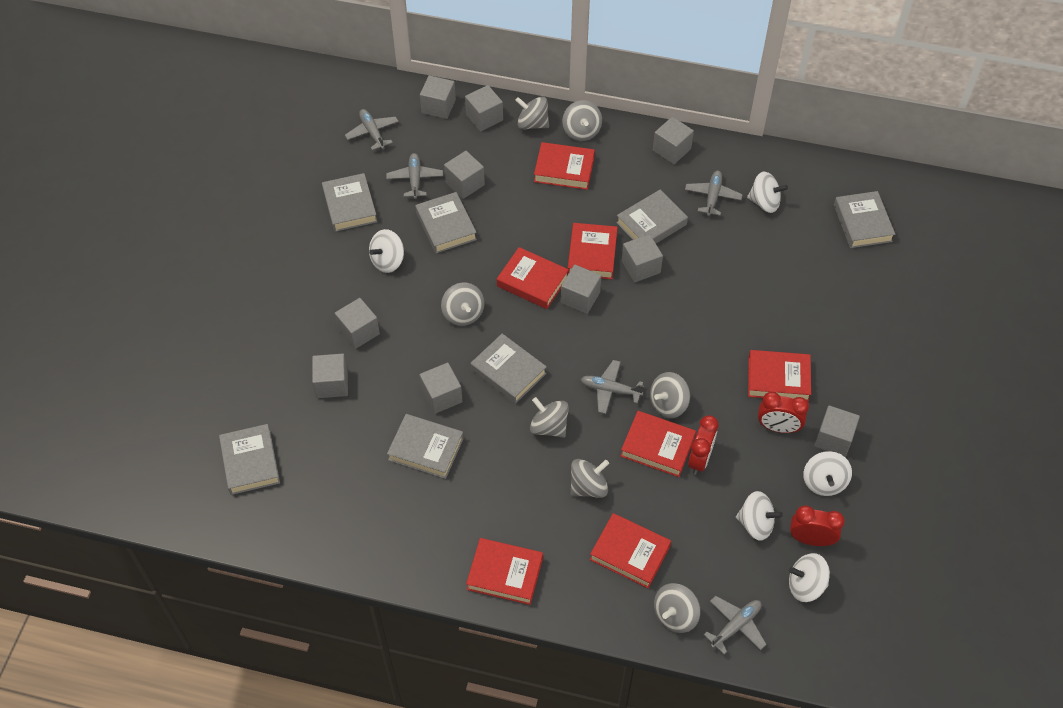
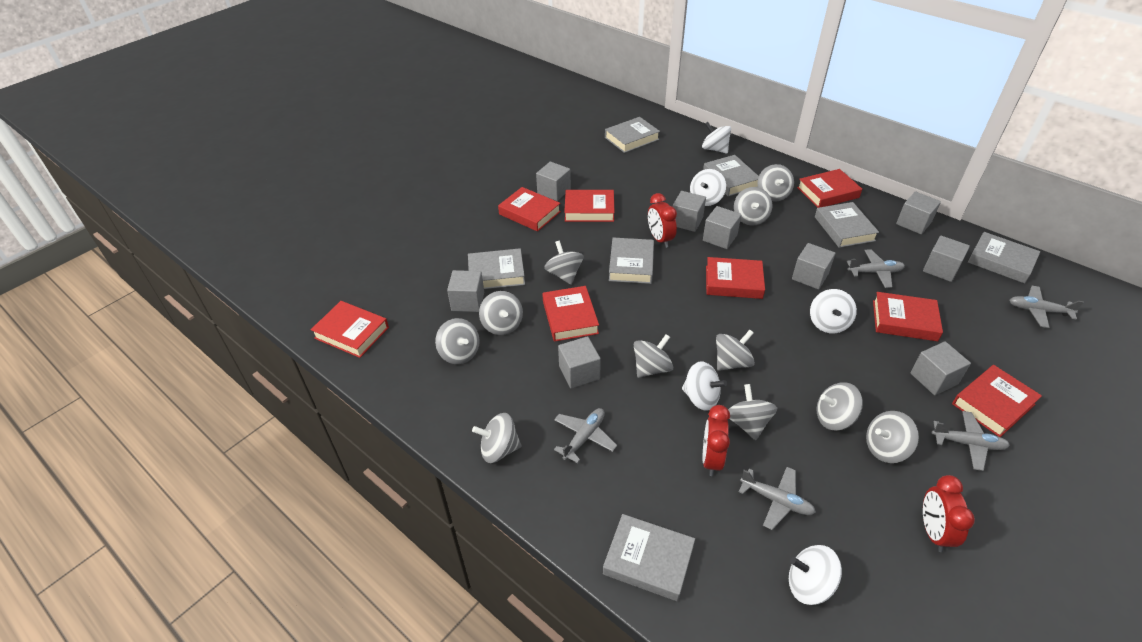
grey cube: [312,354,348,398] [335,298,380,349] [419,363,462,414] [420,75,456,119] [444,151,485,199] [465,85,503,132] [561,264,601,314] [622,234,663,282] [653,117,694,164] [814,405,860,457] = 10 -> [447,270,484,312] [536,162,571,201] [558,336,601,388] [673,191,706,232] [703,206,741,249] [792,243,835,289] [896,191,941,234] [910,341,971,395] [923,236,970,282] = 9
grey spinning top: [441,282,485,326] [515,97,549,130] [530,397,569,438] [562,100,602,141] [571,459,609,498] [650,372,690,418] [654,583,700,633] = 7 -> [435,318,480,364] [472,413,522,463] [479,291,523,335] [544,241,584,284] [634,334,673,378] [716,330,755,371] [728,384,777,440] [734,187,772,226] [757,164,794,202] [817,382,863,430] [866,411,919,463] = 11
red book: [466,538,543,605] [497,247,569,309] [534,142,595,190] [567,223,617,279] [590,513,671,588] [620,411,696,477] [748,350,811,402] = 7 -> [311,301,389,358] [498,187,561,232] [542,286,599,342] [564,190,615,222] [706,257,765,299] [797,169,862,208] [873,292,943,341] [952,365,1042,437] = 8

